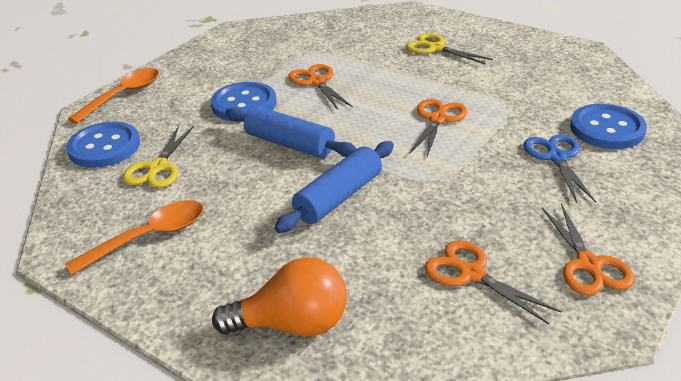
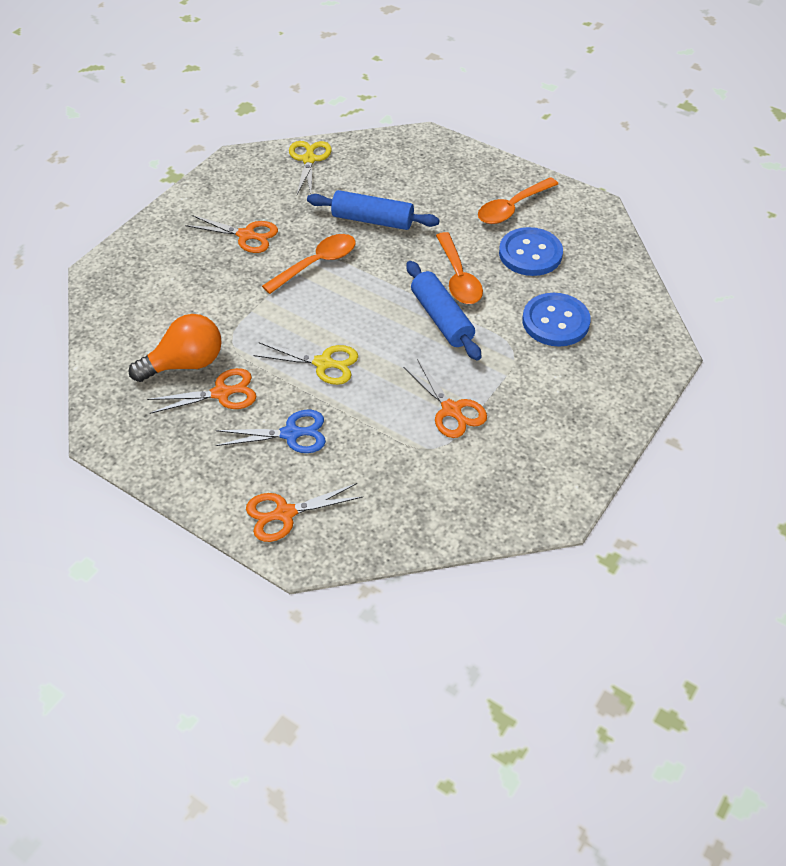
blue button: [66,122,140,168] [211,82,277,121] [570,104,647,149] = 3 -> [499,227,563,276] [522,293,591,347] = 2
orange spoon: [65,200,203,275] [68,68,159,124] = 2 -> [262,234,356,294] [436,232,483,304] [478,177,558,224] = 3

